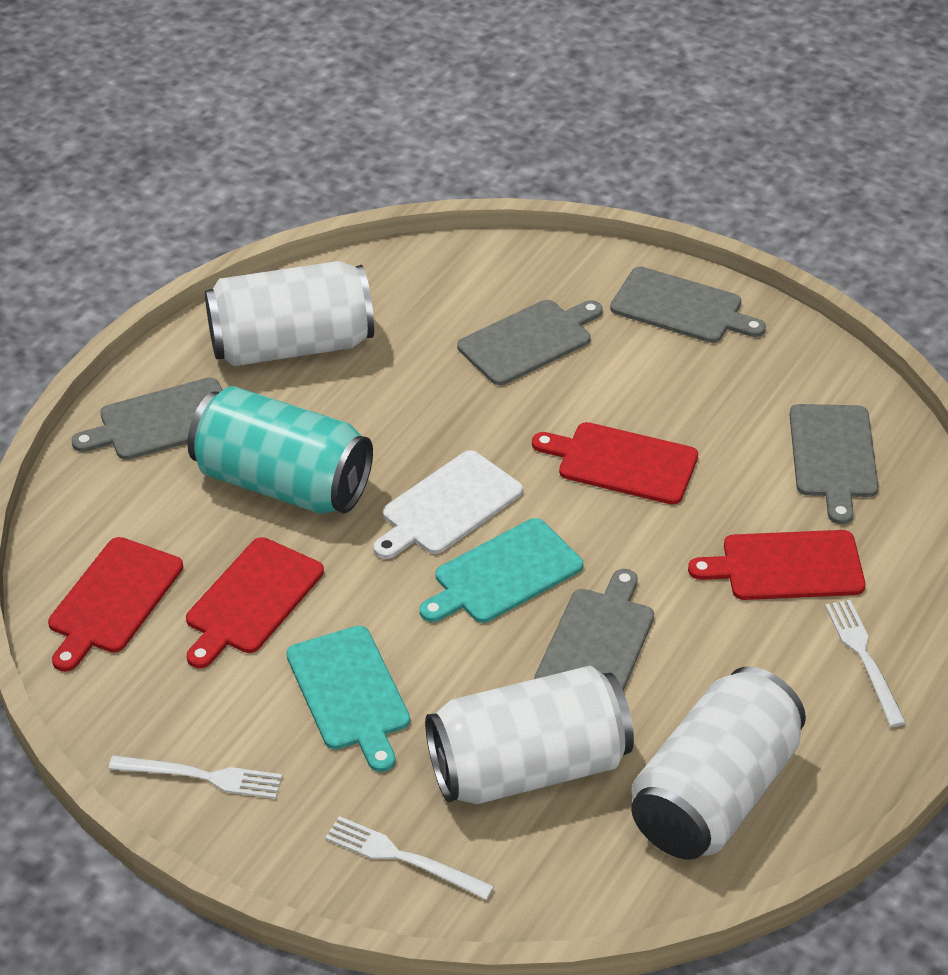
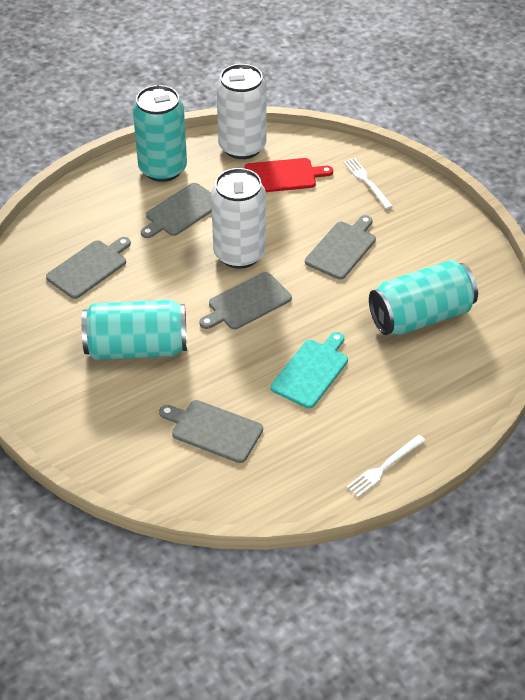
red cutting board: [48,537,183,672] [186,537,324,668] [532,422,698,505] [688,530,865,600] = 4 -> [244,158,333,192] = 1
turquoise can: [188,386,373,514] = 1 -> [81,300,187,360] [133,85,187,182] [369,260,478,335] = 3
turquoise cutting board: [286,626,410,772] [420,518,583,623] = 2 -> [271,332,348,408] = 1
white can: [205,261,374,367] [425,666,634,804] [631,666,806,860] = 3 -> [211,168,266,269] [217,64,267,159] = 2
white cutting board: [373,450,523,559] = 1 -> none = 0
white fork: [108,756,282,799] [325,816,494,900] [825,600,906,727] = 3 -> [343,158,393,209] [346,435,426,497] = 2

